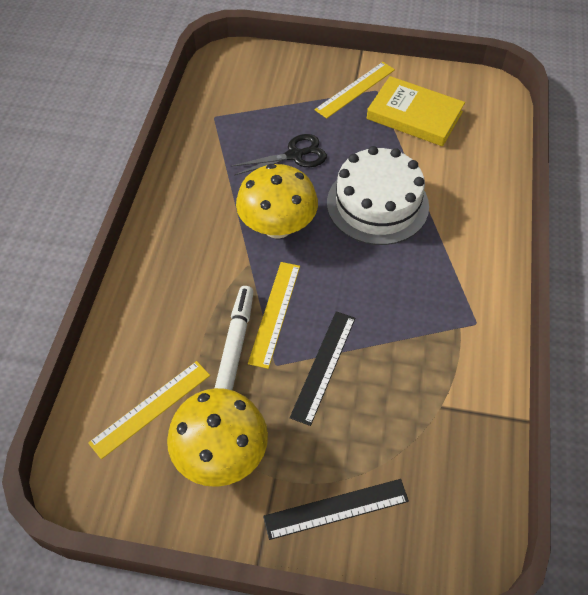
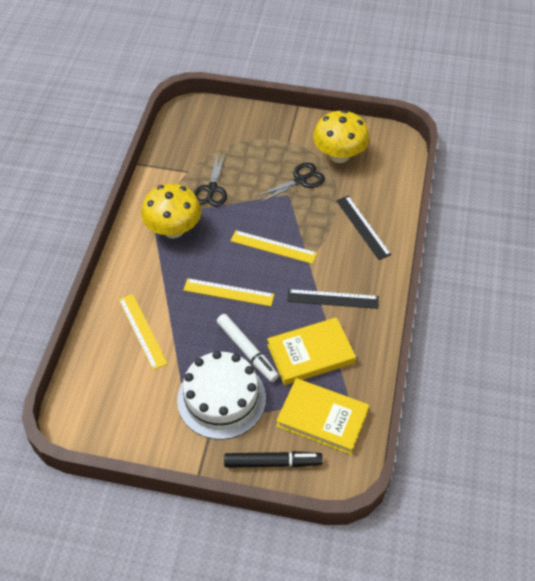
black marker: none = 0 -> [224,451,323,468] = 1
black scissors: [231,134,327,176] = 1 -> [194,152,227,207] [256,162,325,203] = 2
yellow book: [367,76,465,146] = 1 -> [267,317,356,385] [276,378,369,455] = 2

